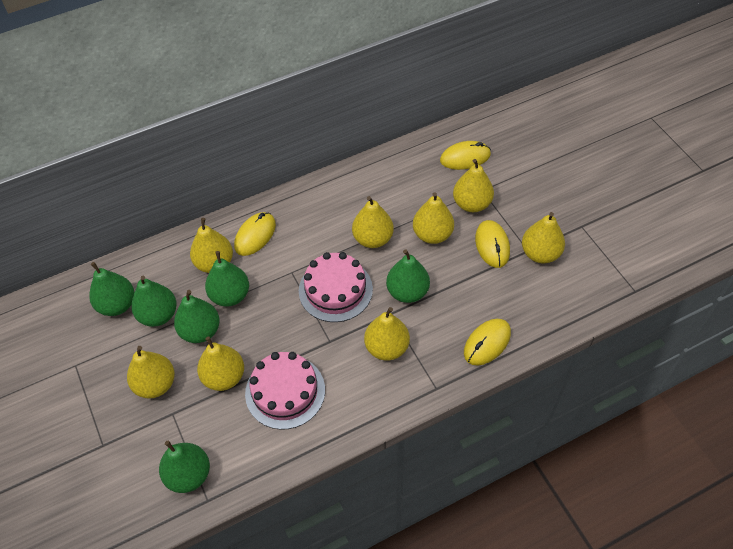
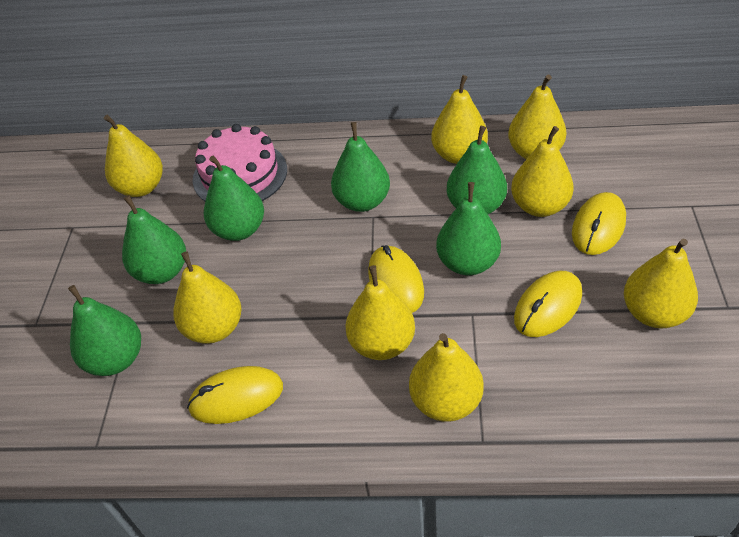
pink cake: [245,352,325,430] [299,252,373,322] = 2 -> [193,124,287,201] = 1

